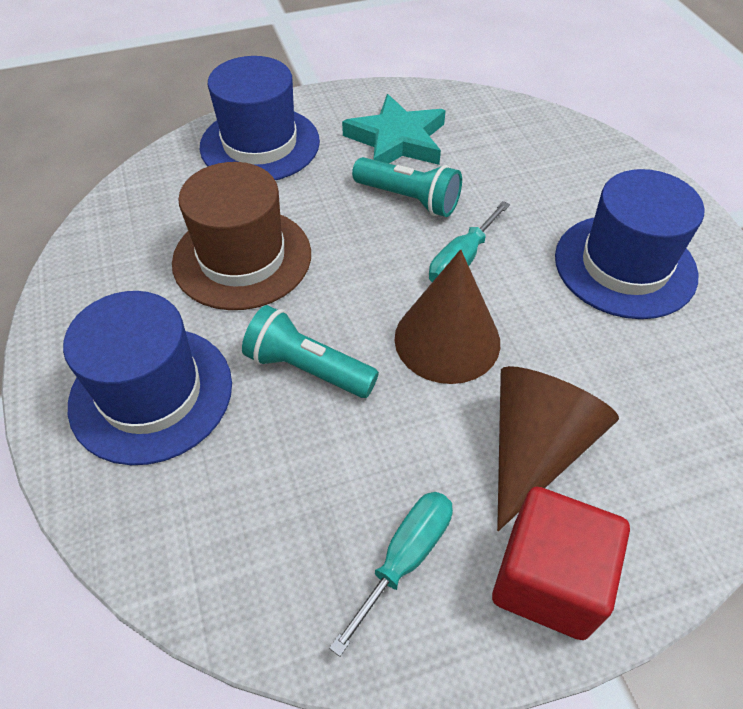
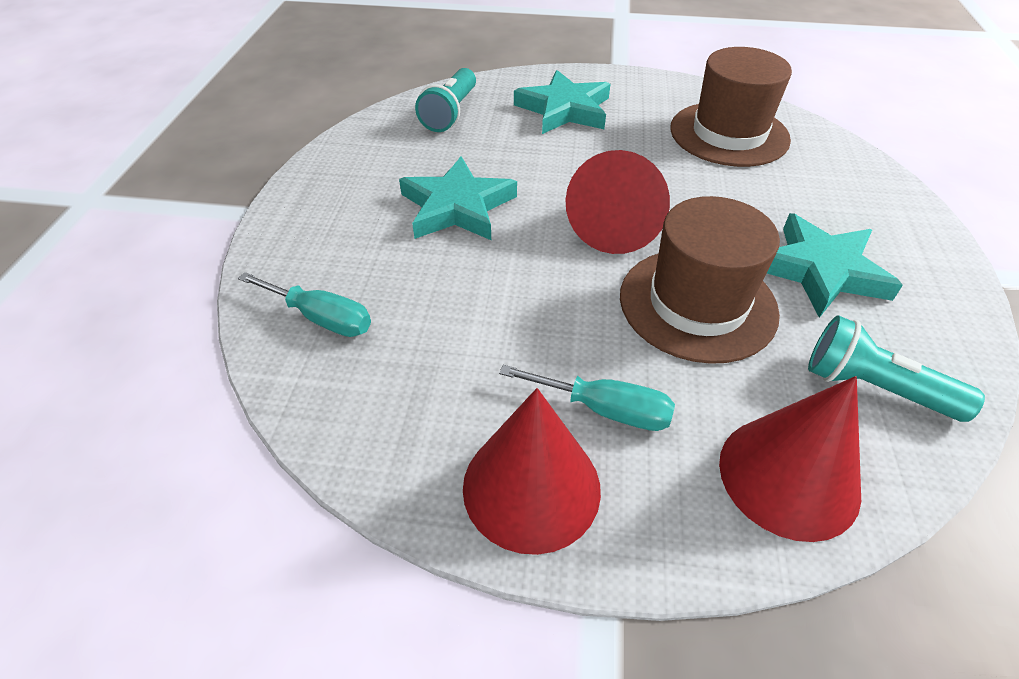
blue hat: [63,291,232,465] [200,56,320,180] [555,169,704,319] = 3 -> none = 0
brown cone: [394,249,500,384] [497,366,619,531] = 2 -> none = 0
brown hat: [172,162,311,310] = 1 -> [620,196,780,364] [670,47,792,167] = 2
red cone: none = 0 -> [463,388,601,555] [566,150,670,254] [719,376,861,542] = 3
red cube: [492,487,630,640] = 1 -> none = 0
turquoise star: [342,94,446,165] = 1 -> [399,156,517,240] [514,70,610,134] [767,213,903,318] = 3

